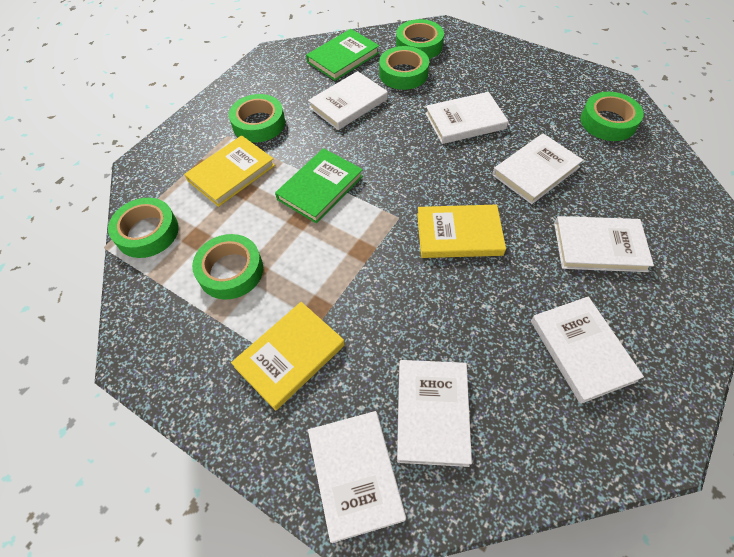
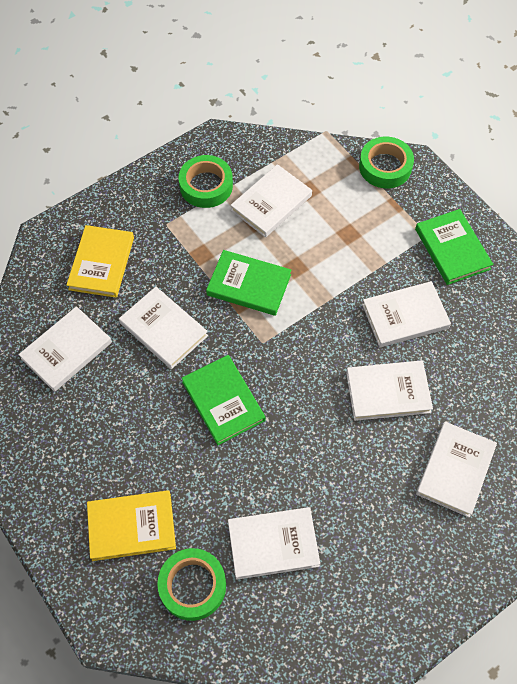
green book: [275,148,363,223] [306,29,379,81] = 2 -> [182,355,265,445] [206,250,291,316] [415,209,493,285] = 3
green tape: [108,198,179,258] [192,234,263,300] [229,94,285,142] [379,46,429,90] [396,19,444,59] [580,92,644,141] = 6 -> [157,548,226,621] [179,155,233,208] [359,137,414,188] = 3
yellow book: [184,135,275,207] [231,302,345,411] [417,205,506,258] = 3 -> [67,225,134,298] [87,490,176,561] = 2

